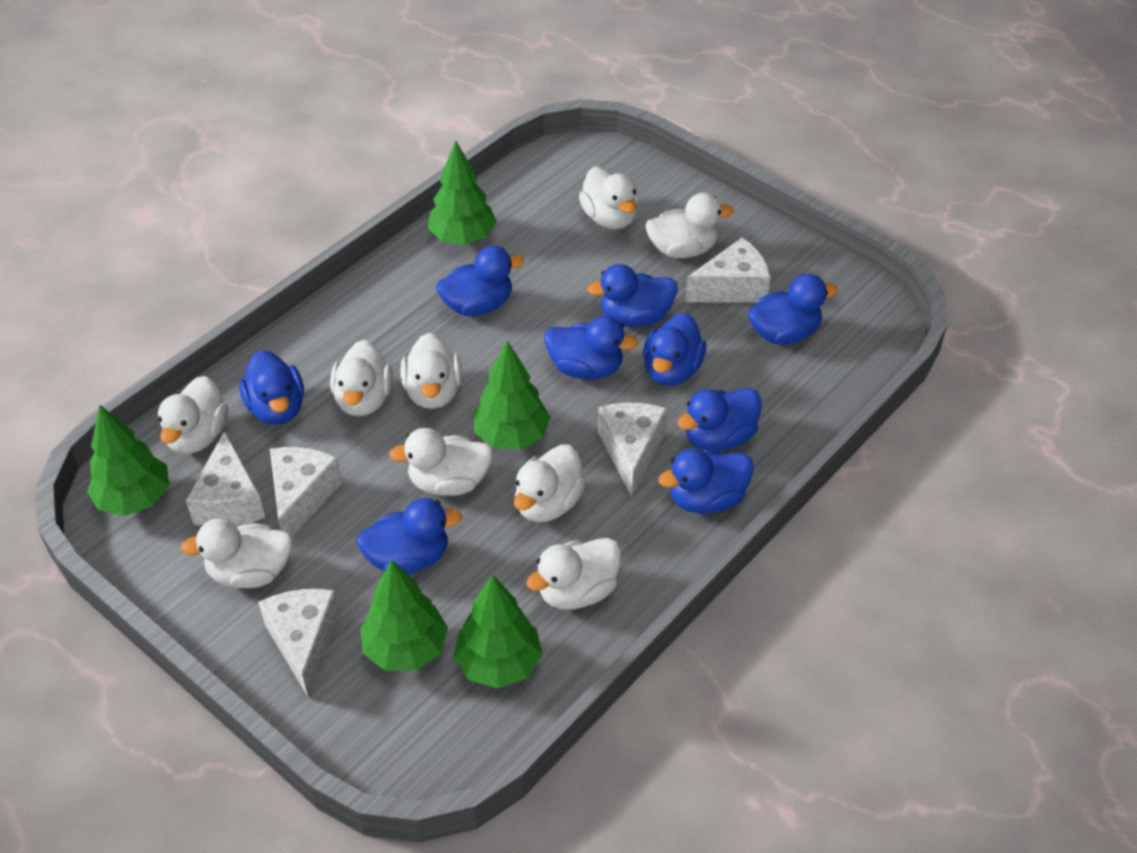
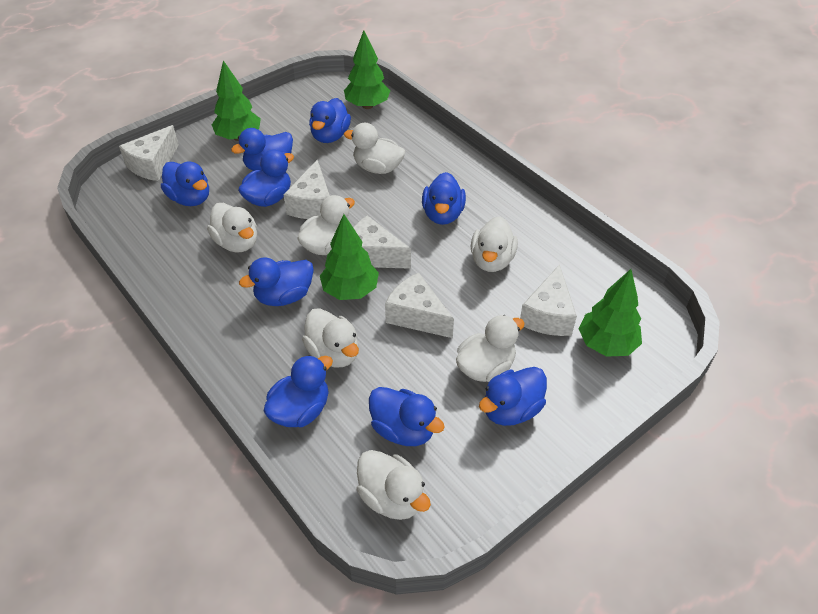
green tree: [87,405,169,516] [360,559,448,671] [428,141,497,245] [453,575,542,688] [473,340,551,450] = 5 -> [212,60,261,141] [320,214,379,300] [344,30,390,109] [579,269,642,357] = 4
white duck: [158,376,228,454] [181,518,293,588] [330,339,393,416] [389,428,493,496] [400,333,462,409] [514,444,586,522] [526,538,621,610] [579,166,638,230] [645,193,734,258] = 9 -> [207,203,257,252] [297,195,355,255] [302,308,359,367] [344,123,405,174] [357,450,431,520] [456,315,525,382] [471,216,518,272] = 7

